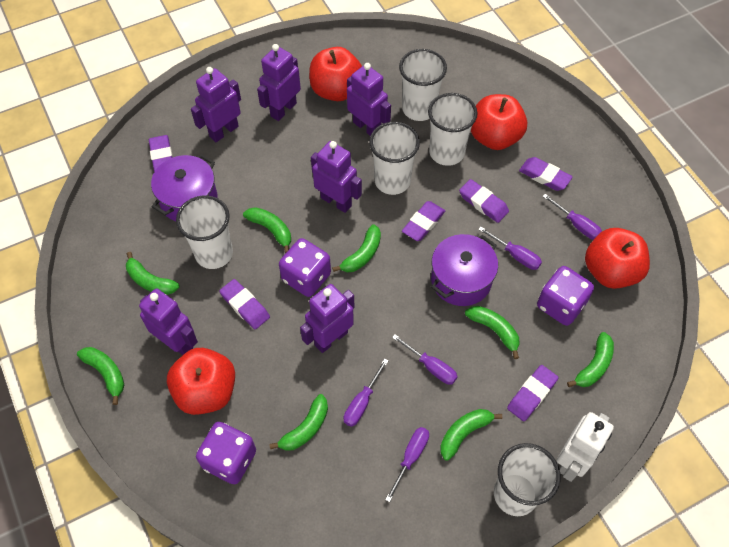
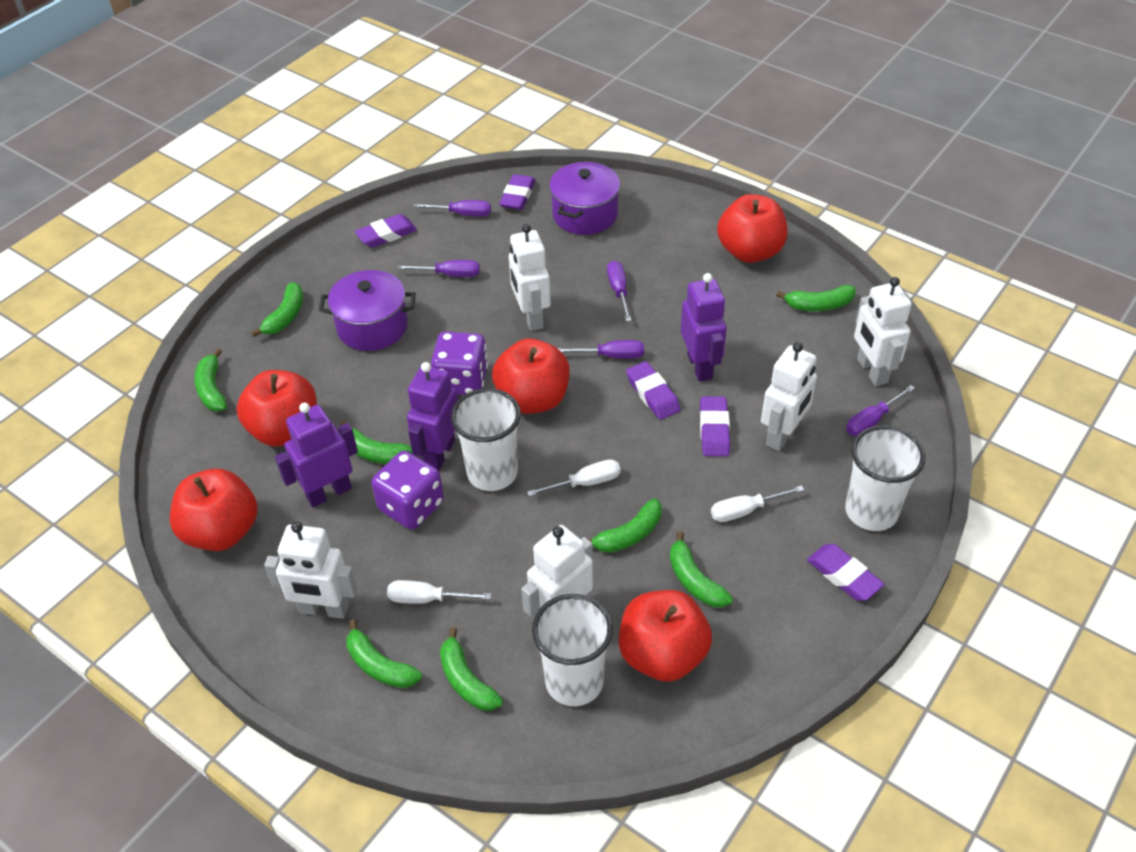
purple dice: [196,422,256,484] [279,238,331,297] [537,266,594,326] = 3 -> [371,451,444,529] [431,331,488,395] = 2
purple eraser: [149,135,172,172] [219,279,270,329] [402,201,445,241] [459,179,509,223] [507,365,558,421] [519,157,572,191] = 6 -> [355,214,417,248] [499,174,535,210] [626,361,681,420] [700,396,730,456] [807,544,884,601] = 5
purple robot: [139,288,198,355] [191,67,241,142] [257,44,301,121] [300,284,354,353] [311,141,362,213] [347,63,391,136] = 6 -> [275,403,358,507] [407,362,458,471] [681,273,727,382] = 3
red apple: [167,348,235,415] [309,47,362,101] [471,94,527,150] [585,228,650,289] = 4 -> [170,469,258,551] [236,370,317,447] [492,338,570,414] [619,590,712,682] [717,194,788,263] = 5
white cup: [176,195,233,269] [369,122,420,195] [399,49,447,121] [428,93,477,166] [494,443,561,516] = 5 -> [451,388,521,491] [532,594,613,706] [845,425,925,531] = 3
white robot: [557,412,614,482] = 1 -> [264,521,358,619] [509,224,551,331] [521,525,593,617] [761,342,817,451] [854,277,912,386] = 5
white screwdriver: none = 0 -> [387,580,491,604] [527,459,620,497] [711,485,804,522] = 3

